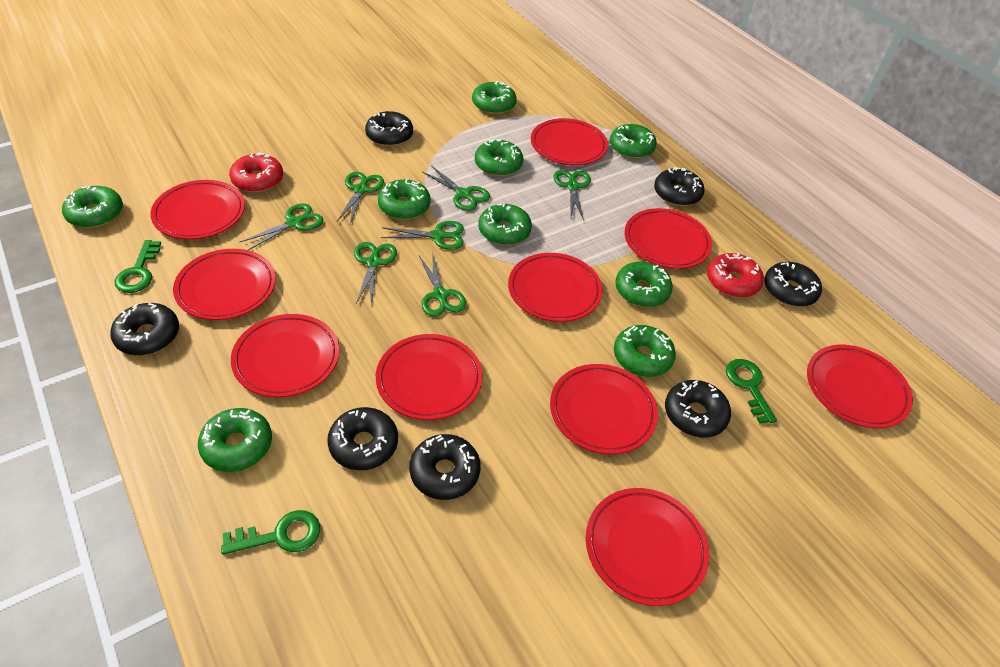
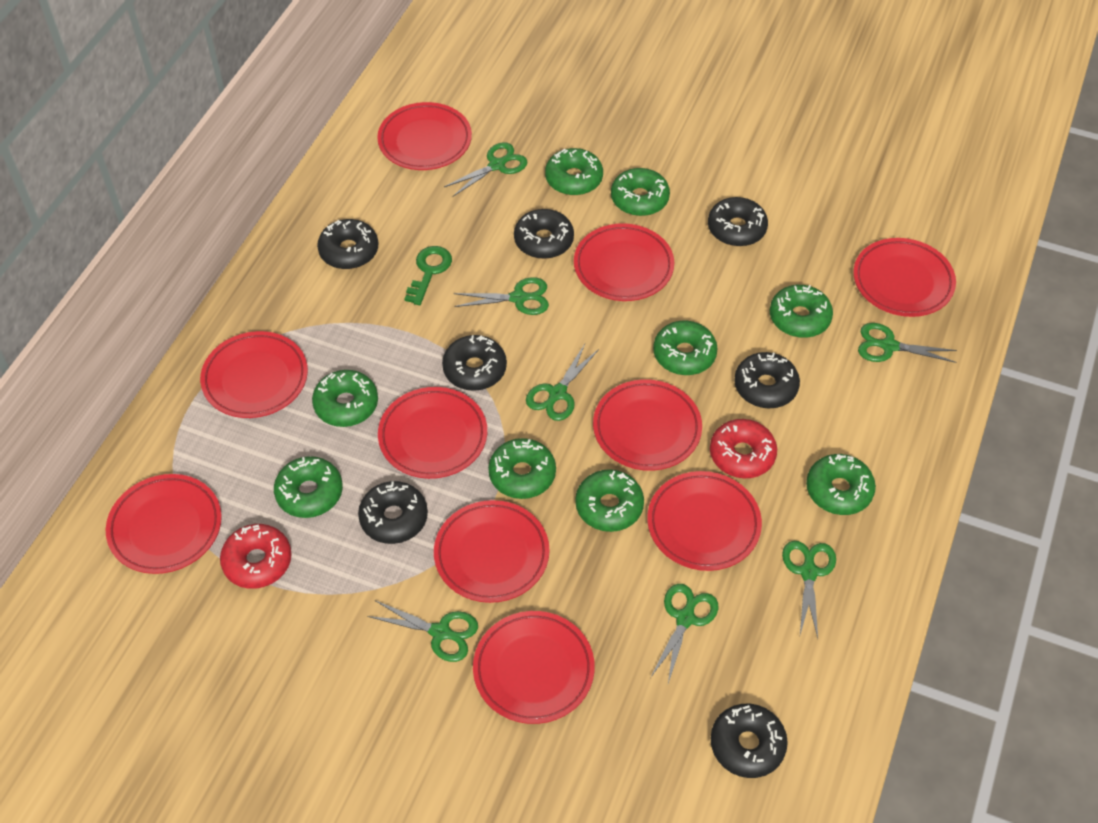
green key: [115,240,161,293] [221,510,320,555] [726,359,777,424] = 3 -> [405,246,452,305] = 1

